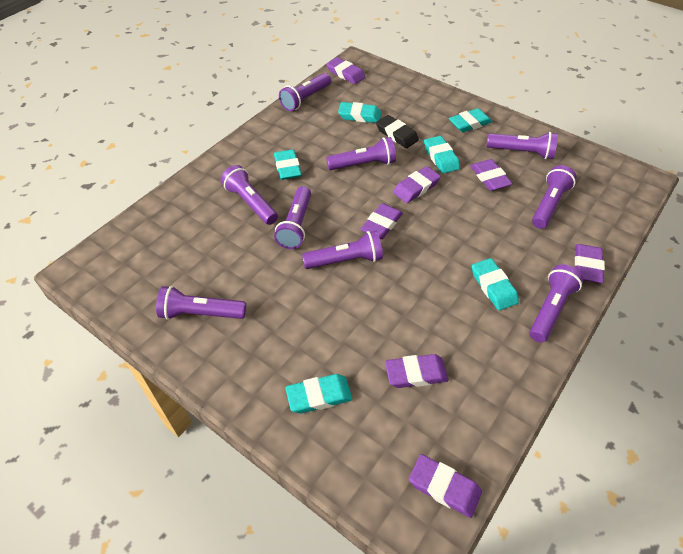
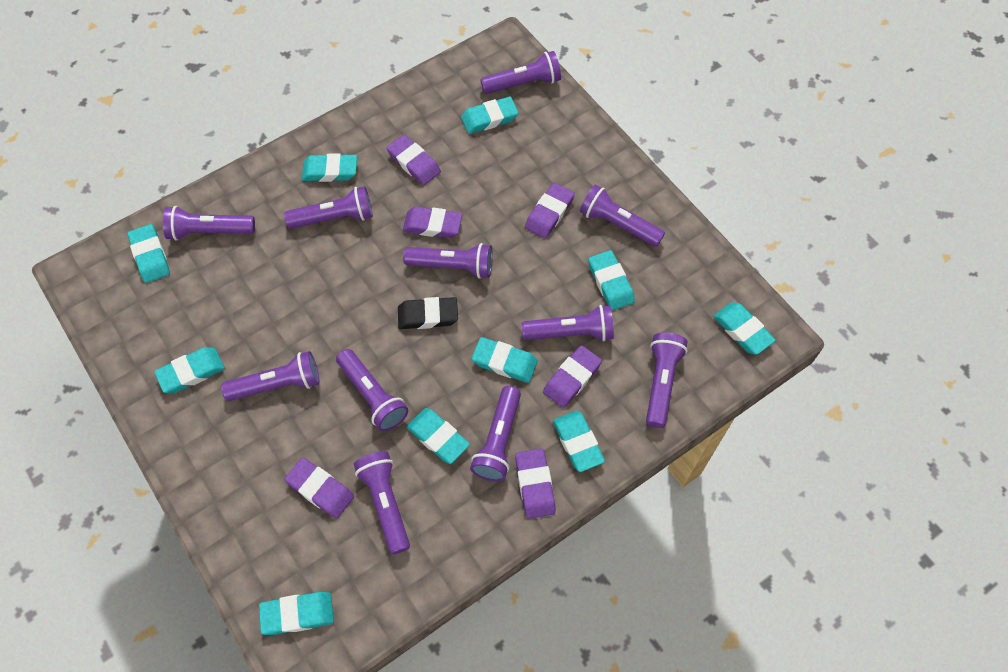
purple eraser: [327,57,365,84] [361,203,403,239] [385,354,449,388] [393,166,441,203] [409,454,482,518] [471,159,513,191] [575,244,605,283] = 7 -> [285,458,354,519] [386,135,441,185] [403,207,463,238] [515,449,556,519] [525,183,575,238] [543,345,602,408] = 6
purple flashlight: [156,286,246,320] [221,165,278,225] [274,186,311,249] [279,73,331,111] [302,231,383,269] [326,137,396,170] [487,132,558,159] [529,264,584,342] [532,165,577,229] = 9 -> [163,206,255,241] [221,351,319,401] [284,186,373,229] [336,349,408,432] [354,451,410,554] [403,243,493,279] [470,386,521,481] [480,51,561,94] [522,305,614,341] [580,184,665,247] [646,332,688,428] = 11
turquoise eraser: [274,149,302,180] [285,374,352,413] [338,102,381,123] [424,136,460,174] [449,108,492,132] [472,258,519,311] = 6 -> [128,224,170,283] [154,347,225,393] [259,592,334,635] [302,153,357,182] [407,408,470,464] [461,97,518,134] [472,337,538,383] [553,411,605,472] [588,250,635,310] [713,303,776,355] = 10

